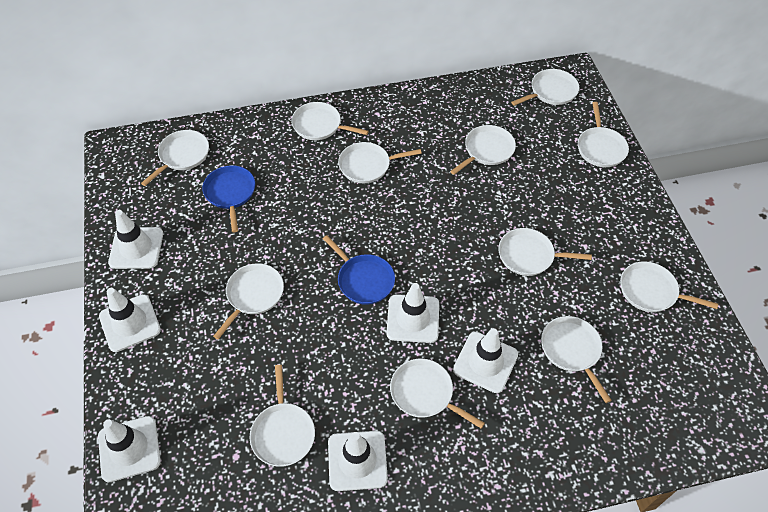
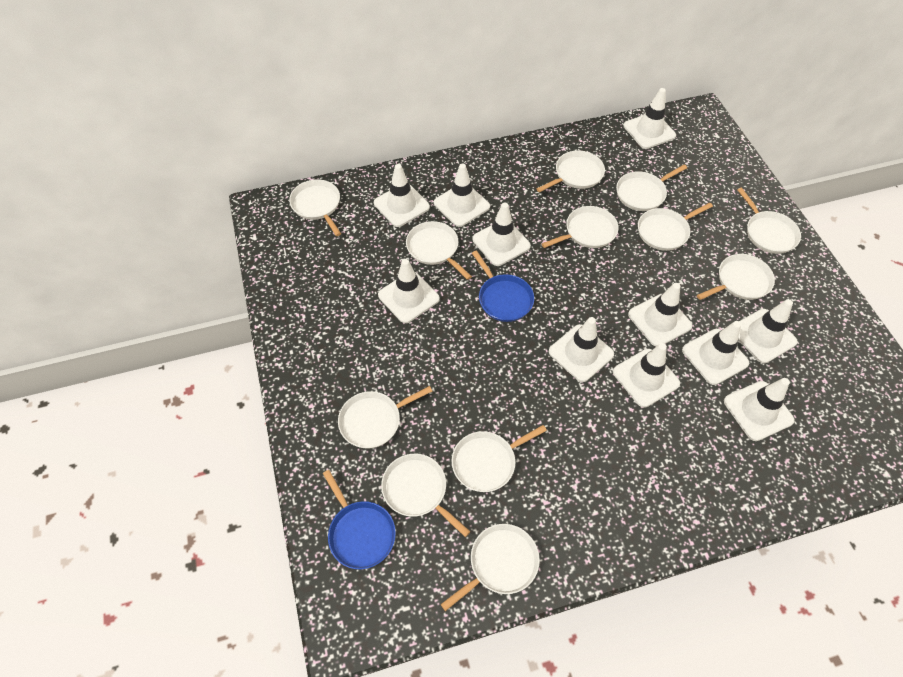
white traffic cone: [98,416,161,482] [99,288,161,352] [108,210,163,269] [328,431,388,491] [386,283,439,343] [453,328,518,393] = 6 -> [374,164,430,227] [378,259,440,323] [434,164,490,227] [472,202,531,266] [549,317,614,382] [613,343,680,408] [624,88,676,149] [628,283,692,347] [682,321,749,385] [724,378,795,441] [738,299,798,363] = 11

